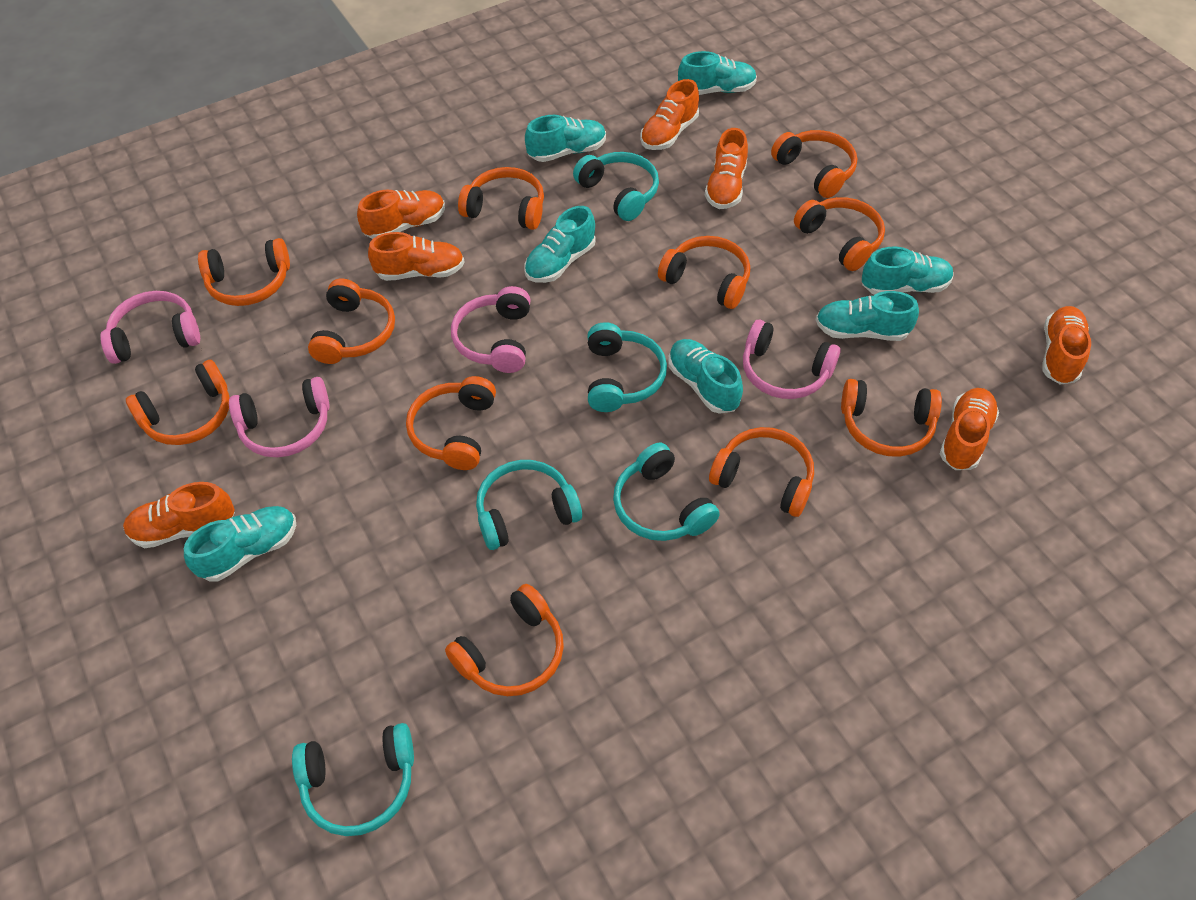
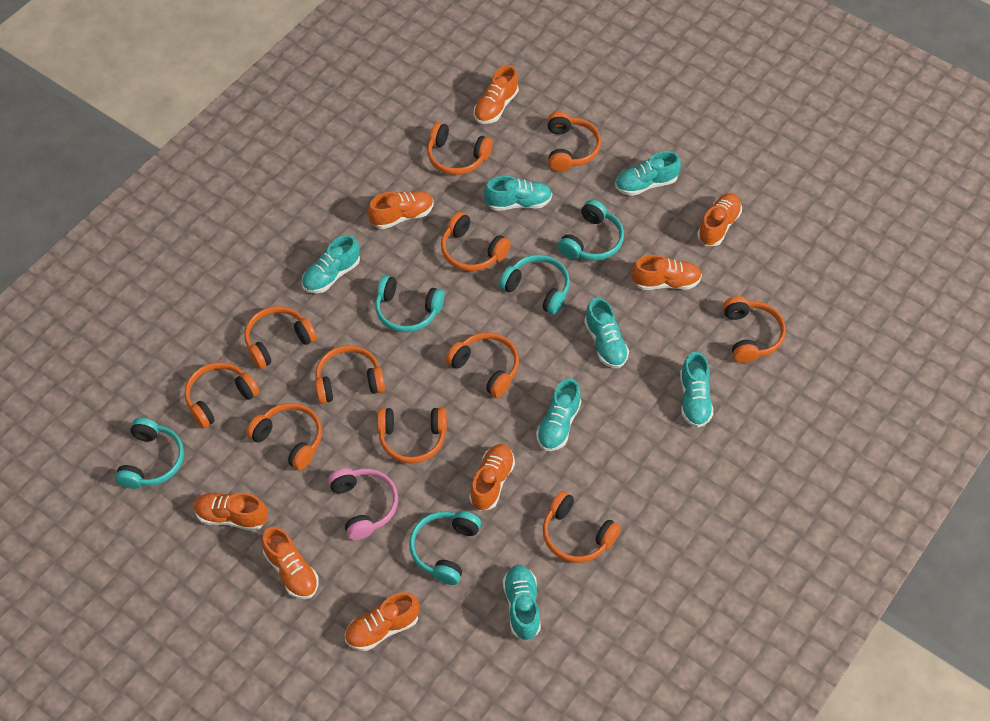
orange shoe: [123,482,235,548] [357,190,445,239] [368,232,464,281] [640,79,699,150] [705,128,748,209] [940,388,999,470] [1042,306,1091,385] = 7 -> [194,493,268,531] [262,527,319,599] [345,592,420,651] [368,191,433,229] [469,444,515,511] [474,65,519,124] [632,255,702,290] [697,193,742,246] = 8
pink headphones: [100,291,200,364] [229,377,330,457] [451,286,531,373] [743,320,840,399] = 4 -> [328,468,398,540] = 1

